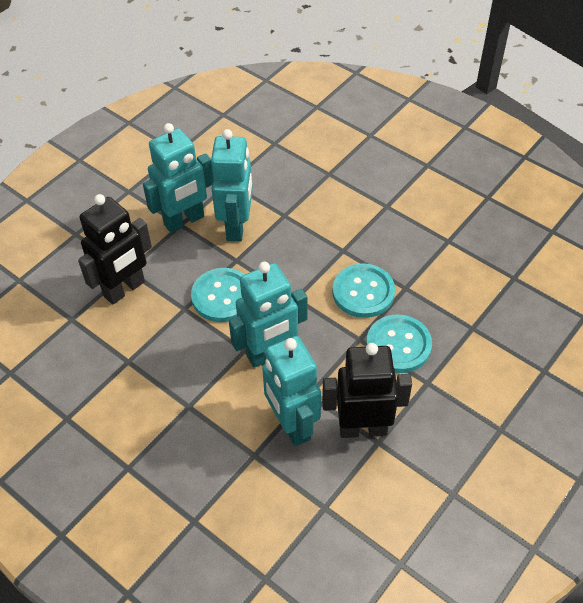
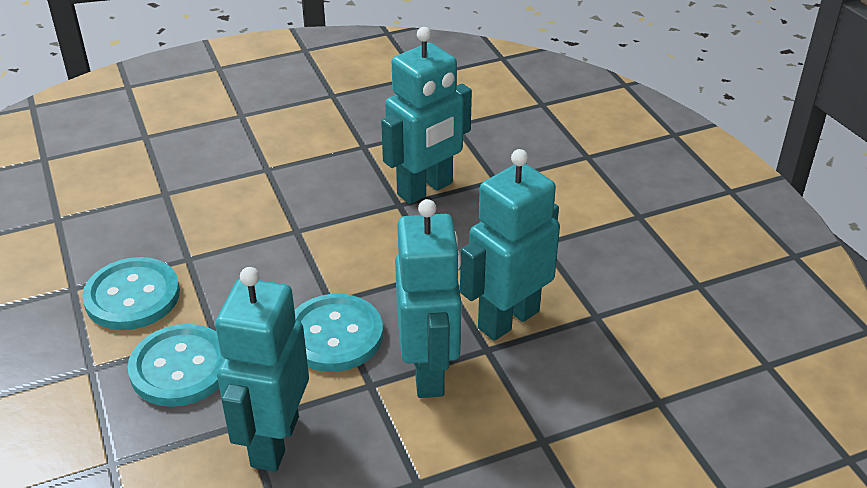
black robot: [78,194,152,305] [322,343,412,438] = 2 -> none = 0

